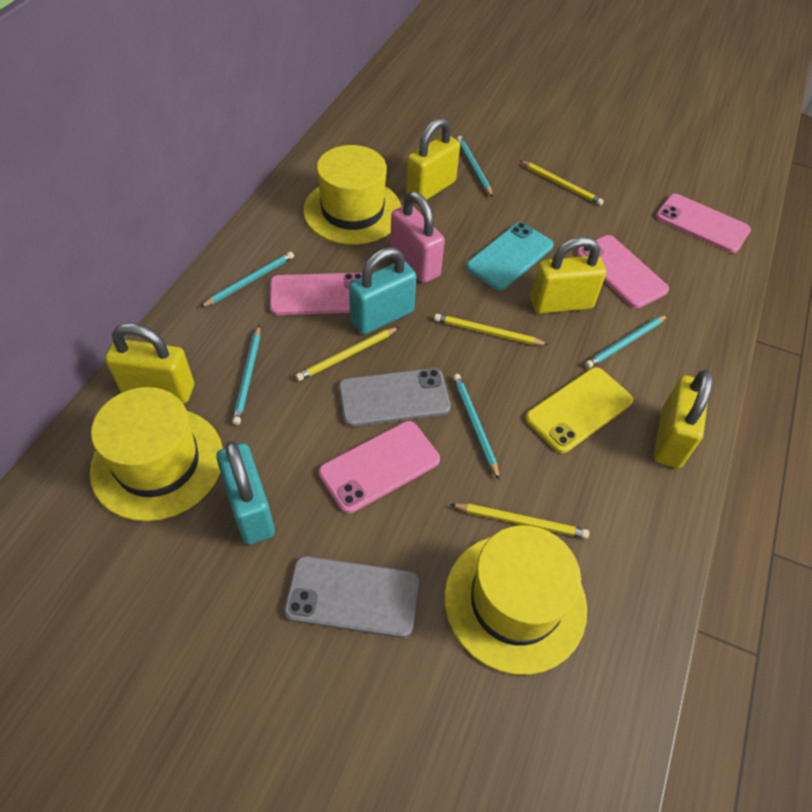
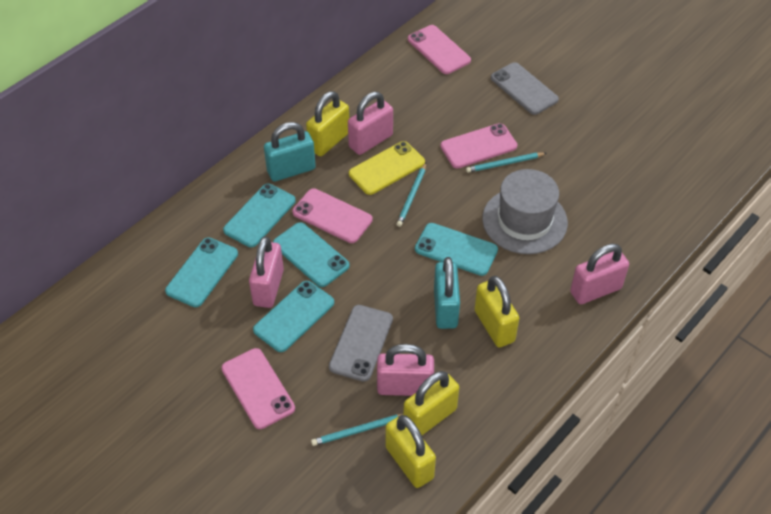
grey hat: none = 0 -> [482,169,568,254] = 1
pink padlock: [390,191,445,283] = 1 -> [249,236,284,308] [348,92,393,155] [377,344,434,396] [570,243,629,304] = 4
turquoise pencil: [200,251,294,307] [232,325,260,425] [453,374,499,479] [457,136,493,197] [585,315,668,368] = 5 -> [311,414,403,446] [396,163,426,227] [466,153,547,173] = 3
turquoise phone: [466,222,554,290] = 1 -> [165,237,238,307] [223,184,296,247] [253,281,334,352] [273,222,350,287] [415,223,498,276] = 5
yellow hat: [90,387,223,521] [303,145,402,245] [444,525,587,675] = 3 -> none = 0
yellow pencil: [295,327,399,381] [434,314,549,345] [450,504,589,539] [519,160,604,206] = 4 -> none = 0

